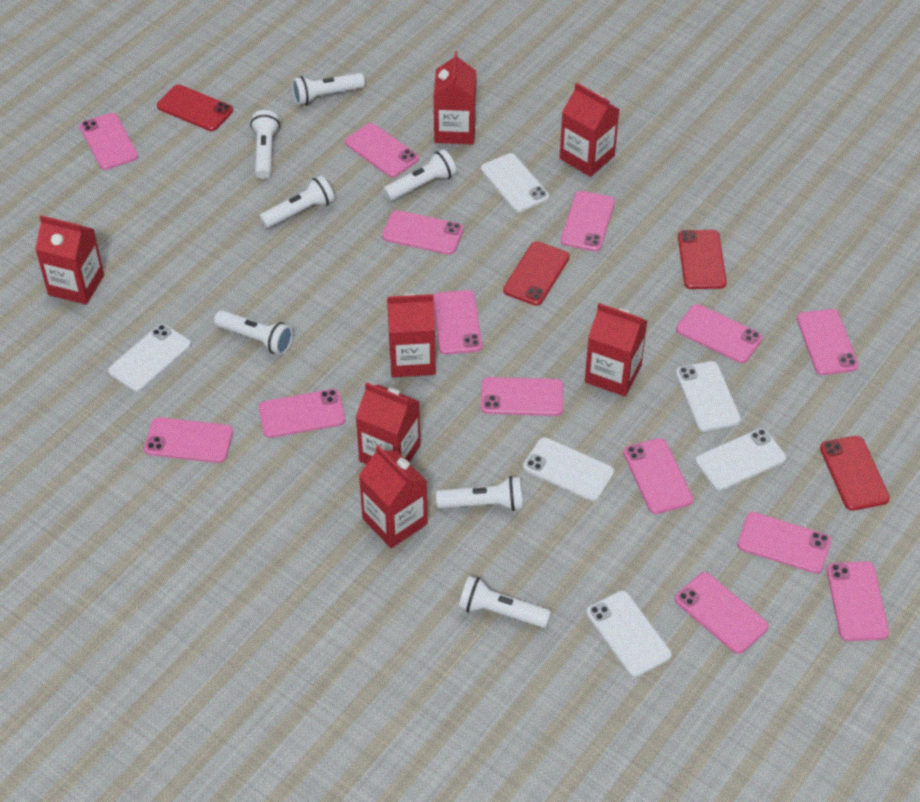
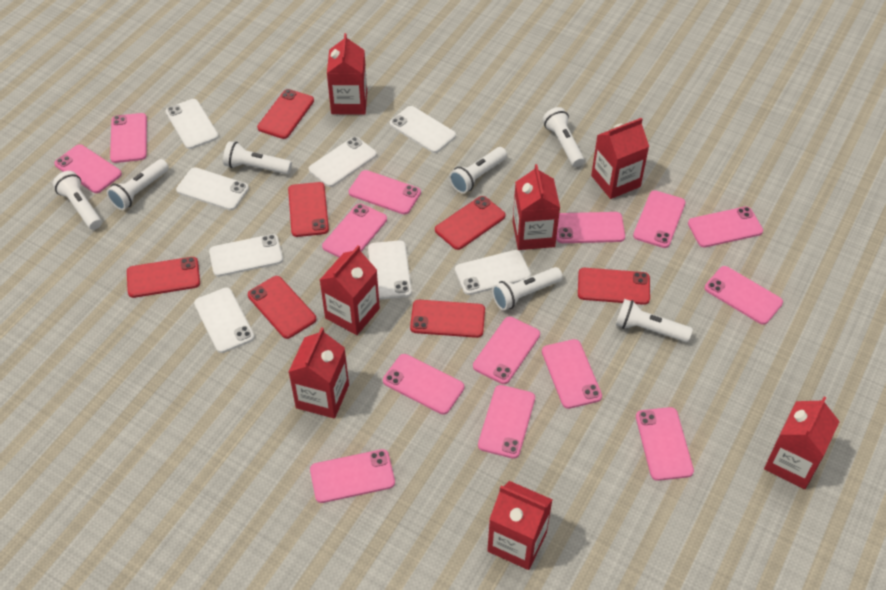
red phone: [157,85,233,131] [503,241,570,306] [678,230,727,289] [820,436,890,511] = 4 -> [127,257,200,298] [248,276,316,339] [257,89,314,139] [288,182,329,237] [410,300,485,338] [435,196,506,250] [578,268,650,305] = 7
white phone: [108,324,191,392] [481,153,549,212] [523,437,614,501] [586,591,671,677] [676,361,741,432] [696,428,786,491] = 6 -> [165,99,219,149] [176,167,249,210] [194,288,255,353] [209,234,283,277] [308,137,377,187] [368,240,412,300] [390,106,456,153] [455,250,531,295] = 8

